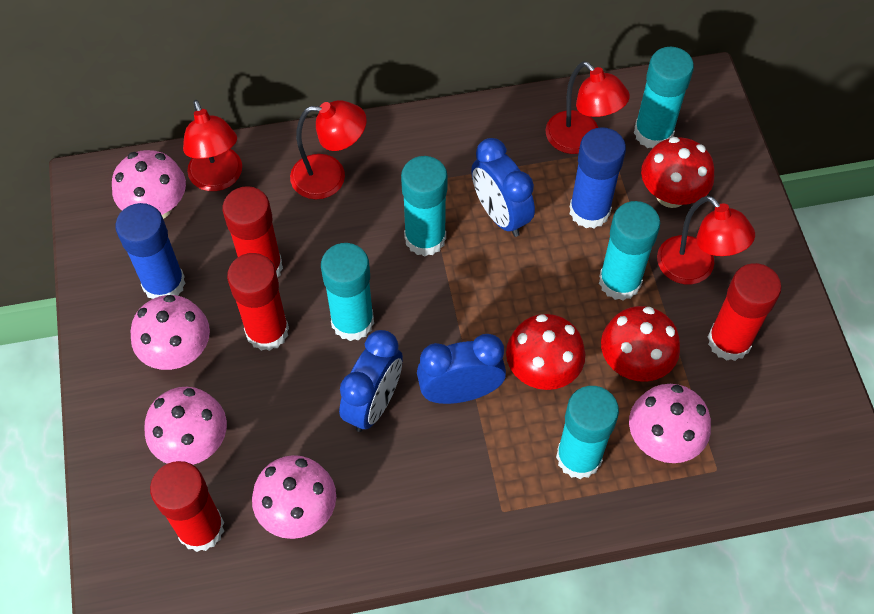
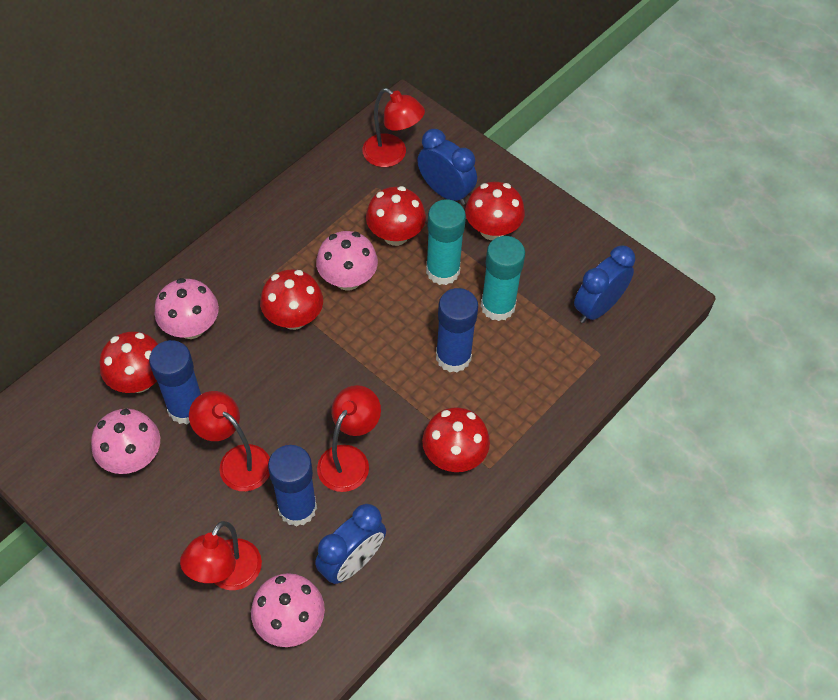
blue glue stick: [115,203,186,299] [569,127,626,228] = 2 -> [149,340,201,425] [268,445,317,527] [436,288,478,373] = 3
pink mushroom: [112,150,186,219] [130,295,210,370] [144,387,227,465] [252,455,336,539] [629,384,711,463] = 5 -> [91,409,160,474] [155,278,219,339] [251,573,325,647] [316,231,378,291] = 4
red glue stick: [150,461,224,552] [222,186,283,277] [227,253,289,351] [708,263,782,361] = 4 -> none = 0
red mushroom: [506,314,585,390] [601,306,680,382] [641,137,714,208] = 3 -> [100,332,158,393] [260,270,323,330] [366,186,426,246] [422,407,490,472] [465,182,525,240] = 5
turquoise glue stick: [321,243,374,341] [401,156,448,256] [556,386,619,479] [599,201,660,300] [634,47,694,148] = 5 -> [426,199,466,285] [481,236,525,321] = 2

